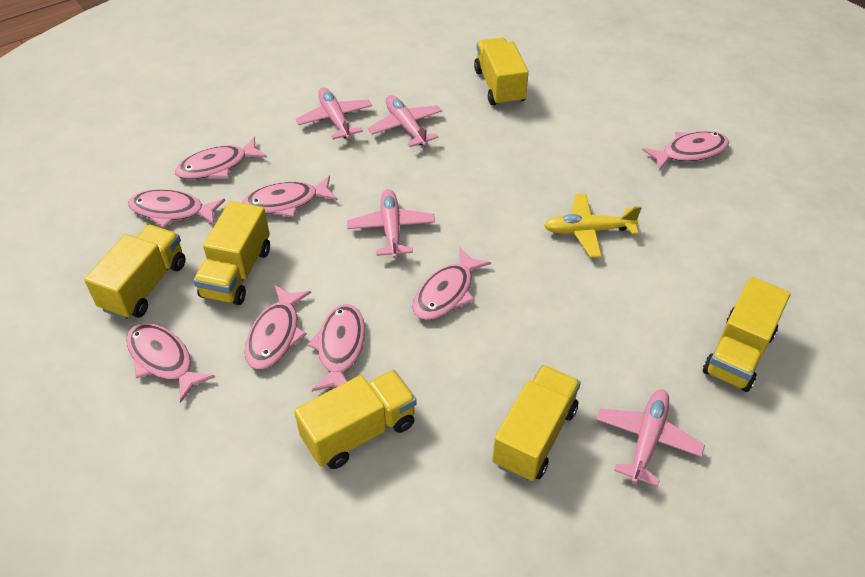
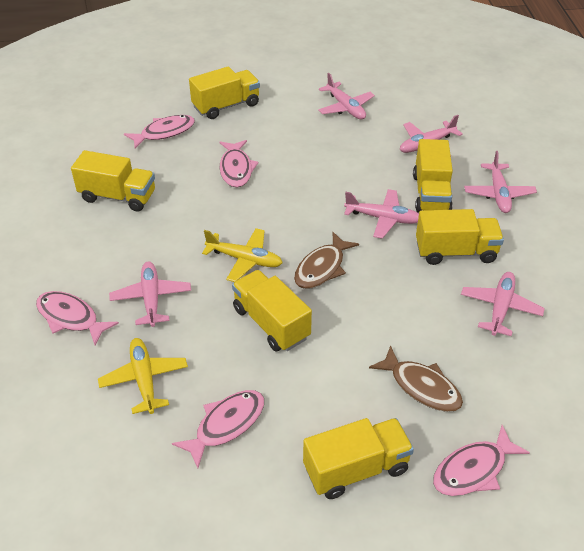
brown fish: none = 0 -> [294,232,359,289] [369,345,463,412] = 2
pink fish: [126,323,215,403] [128,189,225,228] [175,137,267,179] [242,176,338,217] [245,285,311,370] [307,304,365,392] [413,247,491,320] [642,131,729,171] = 8 -> [36,291,119,346] [124,115,195,149] [172,390,264,468] [219,140,259,187] [433,425,530,496] = 5
pink plane: [296,88,372,140] [347,189,435,259] [368,95,442,147] [596,389,705,487] = 4 -> [109,262,191,327] [318,73,375,120] [344,189,419,239] [400,115,463,153] [461,272,545,336] [464,151,537,213] = 6
yellow plane: [544,194,642,258] = 1 -> [98,338,188,414] [202,228,283,282] = 2

